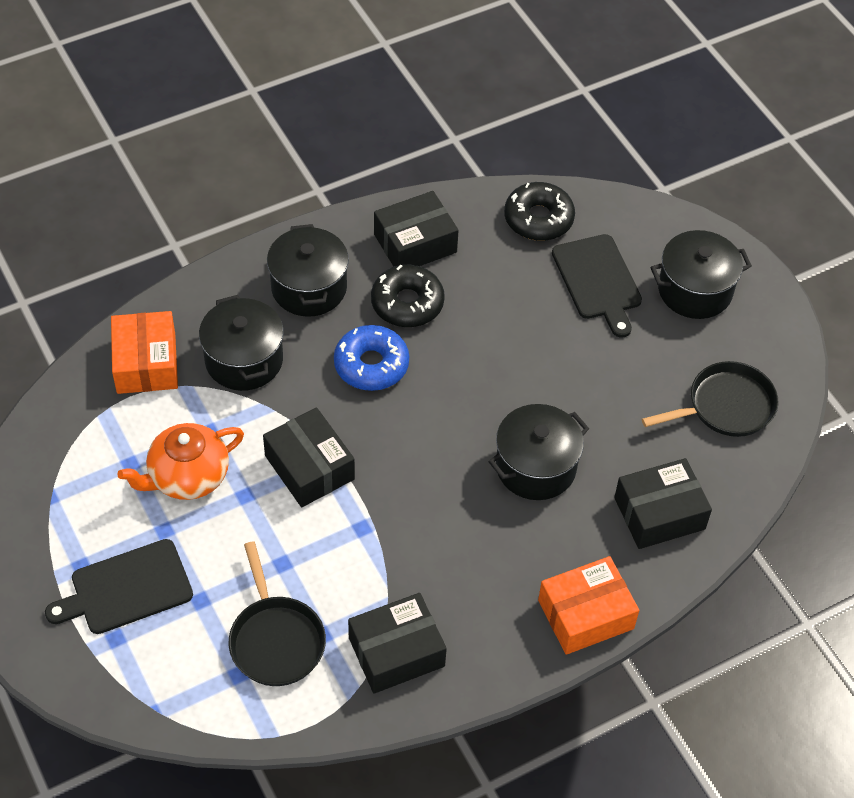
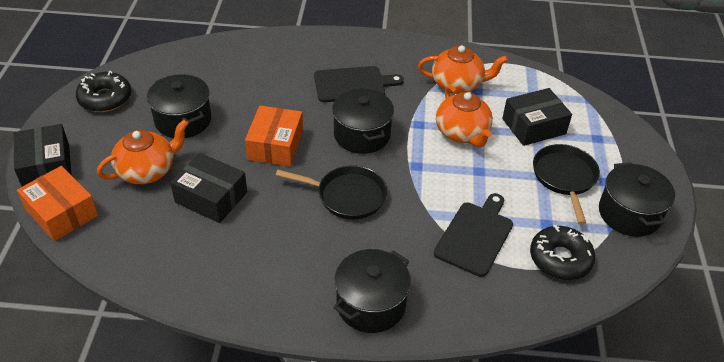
black box: [263,407,355,507] [348,593,447,694] [374,191,459,267] [614,458,712,549] = 4 -> [14,124,71,187] [170,153,247,223] [502,88,572,146] = 3
blue donut: [334,325,409,391] = 1 -> none = 0
orange teapot: [117,423,244,500] = 1 -> [97,120,189,184] [418,45,508,94] [436,85,493,147] = 3

